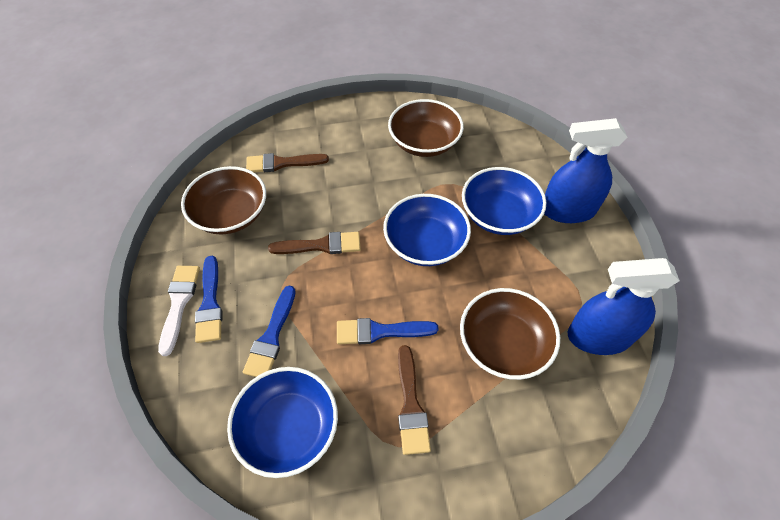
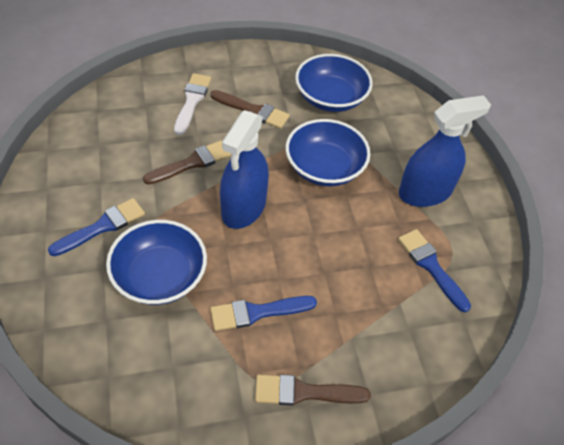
brown bowl: [181,166,266,234] [388,99,464,157] [460,288,560,380] = 3 -> none = 0

